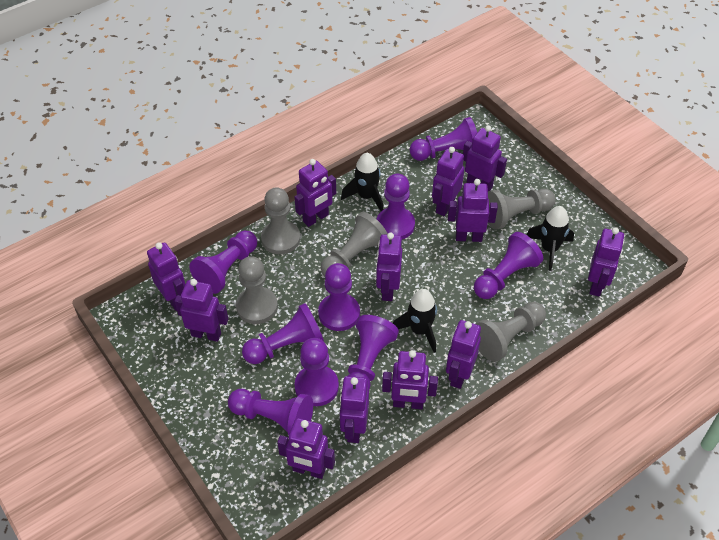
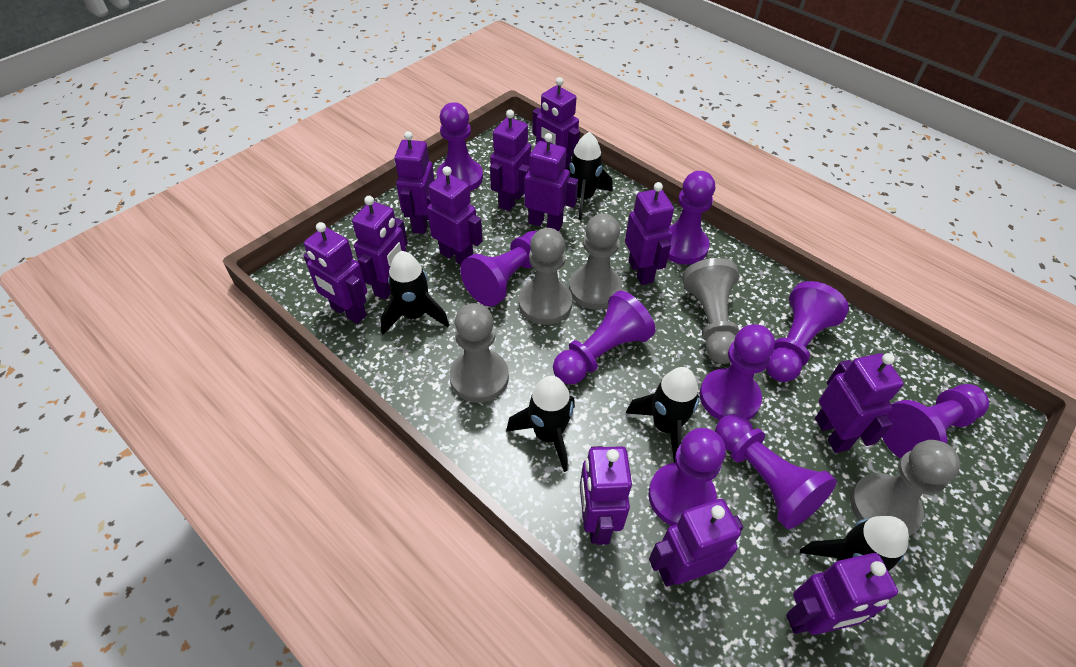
black rocket: [341,153,383,211] [393,289,437,353] [527,206,574,271] = 3 -> [380,251,449,334] [506,376,575,472] [566,132,613,220] [626,367,700,463] [800,516,909,618] = 5

